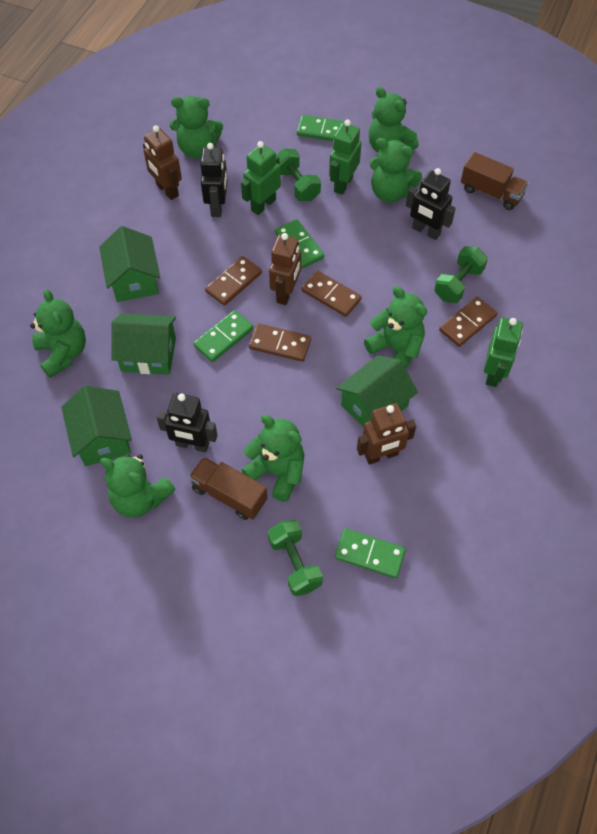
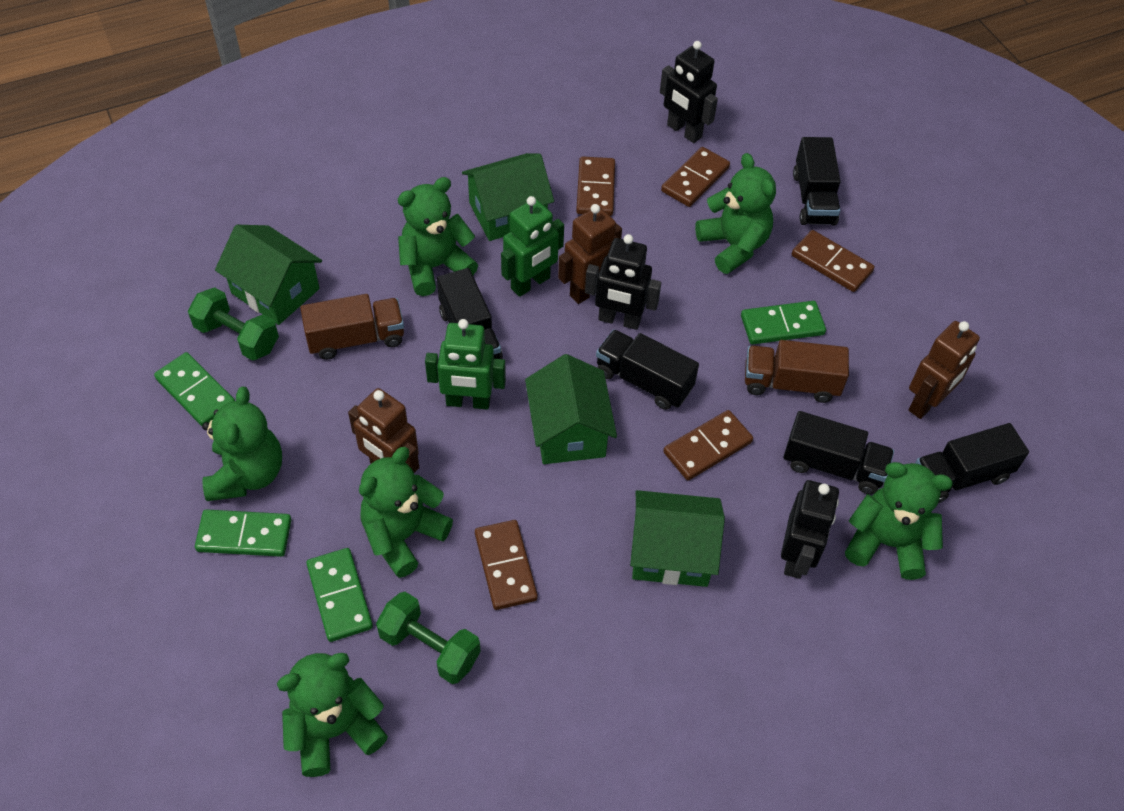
black truck: none = 0 -> [437,268,503,359] [596,330,699,410] [783,411,894,494] [793,137,841,226] [915,423,1029,503] = 5
brown domino: [205,256,262,306] [249,323,311,362] [301,270,362,317] [439,296,498,347] = 4 -> [475,520,538,610] [576,156,615,216] [661,147,730,207] [663,410,753,480] [792,230,875,292] = 5
green dumbbell: [268,520,323,596] [276,149,321,201] [434,246,488,303] = 3 -> [188,287,279,361] [376,592,481,684] = 2
green robot: [241,141,281,215] [329,119,362,195] [484,318,523,387] = 3 -> [425,319,506,409] [501,196,564,297] = 2
green teddy bear: [30,289,86,378] [100,454,176,517] [170,96,223,159] [242,415,304,501] [364,286,427,369] [368,87,419,153] [369,138,422,203] = 7 -> [202,387,282,501] [277,653,388,777] [359,447,453,578] [398,177,478,296] [695,153,776,274] [845,462,953,580] = 6

